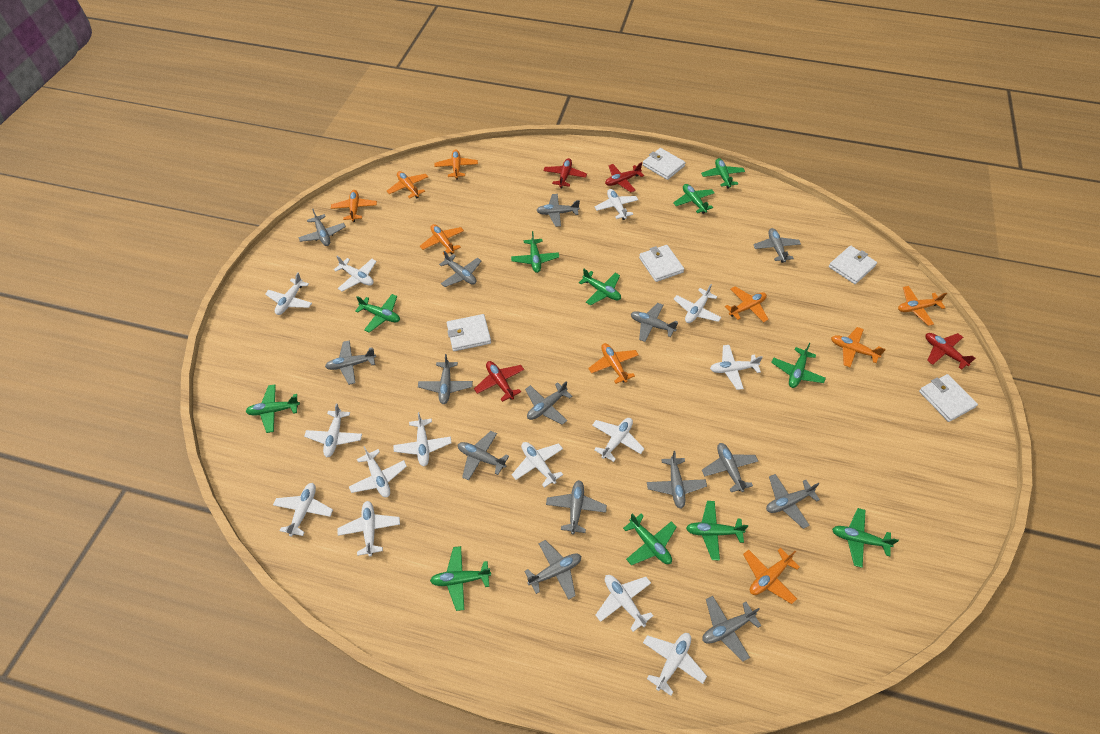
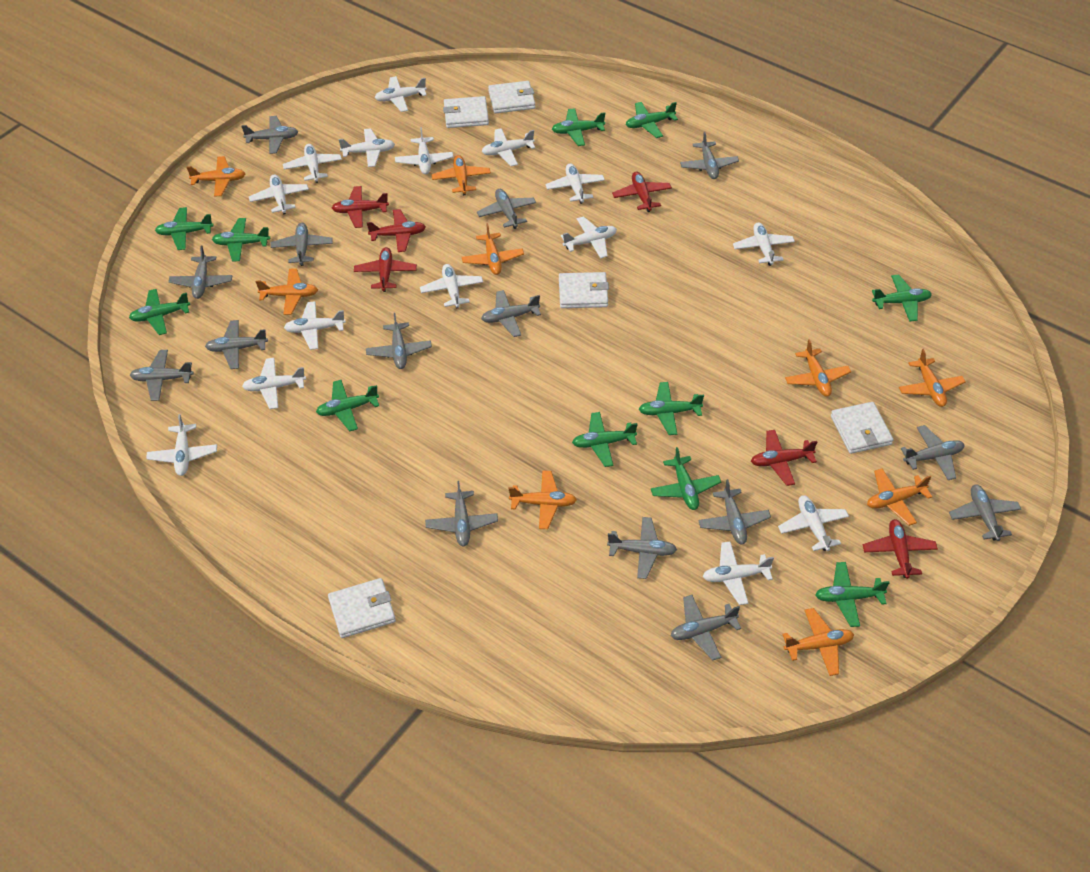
red plane: [474,361,524,402] [543,158,587,188] [605,162,644,192] [925,333,976,370] = 4 -> [332,186,389,228] [354,247,417,292] [367,209,426,252] [612,172,672,212] [751,430,817,486] [863,519,938,579] = 6
white plane: [265,273,312,315] [273,483,333,537] [304,403,362,457] [334,256,377,291] [337,501,400,557] [349,446,407,497] [393,412,451,466] [512,442,563,488] [592,418,644,462] [595,189,638,220] [596,575,653,632] [643,633,707,696] [674,284,721,323] [710,345,763,390] = 14 -> [146,414,217,476] [242,358,306,409] [249,174,309,215] [283,144,342,183] [284,301,346,350] [338,128,395,167] [375,76,427,112] [395,127,453,174] [420,264,483,309] [481,128,535,166] [546,164,605,204] [561,216,617,259] [703,541,774,605] [733,223,795,266] [778,495,849,551] = 15

